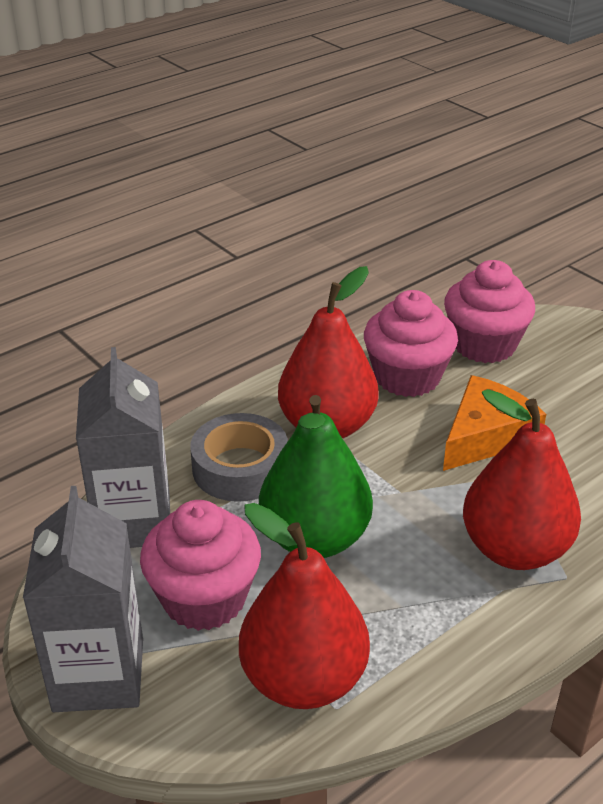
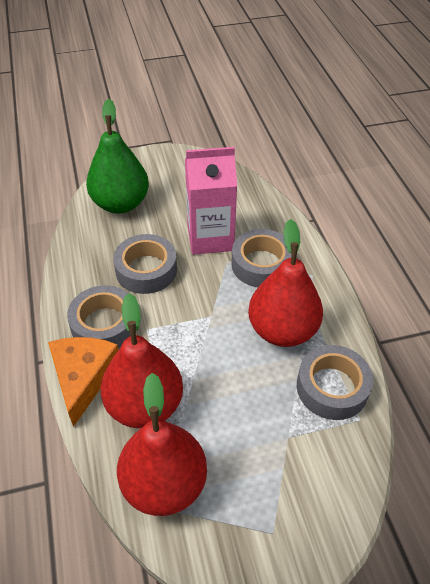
grey carton: [23,486,143,712] [76,347,170,548] = 2 -> none = 0
grey tape: [190,413,288,502] = 1 -> [67,285,130,348] [113,234,177,294] [231,229,292,287] [297,345,373,420] = 4
pink carton: none = 0 -> [185,147,237,255] = 1
pink cupcake: [140,500,261,631] [364,290,458,397] [444,260,535,363] = 3 -> none = 0

